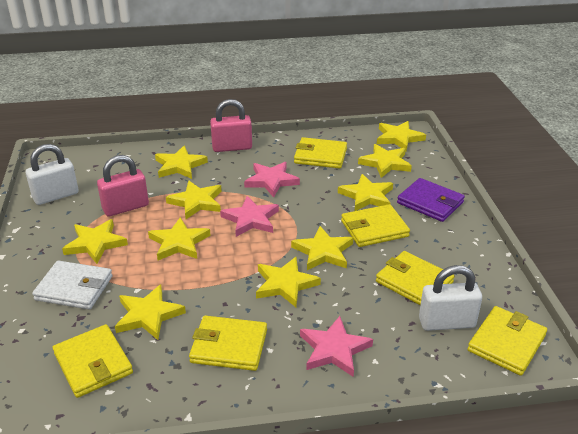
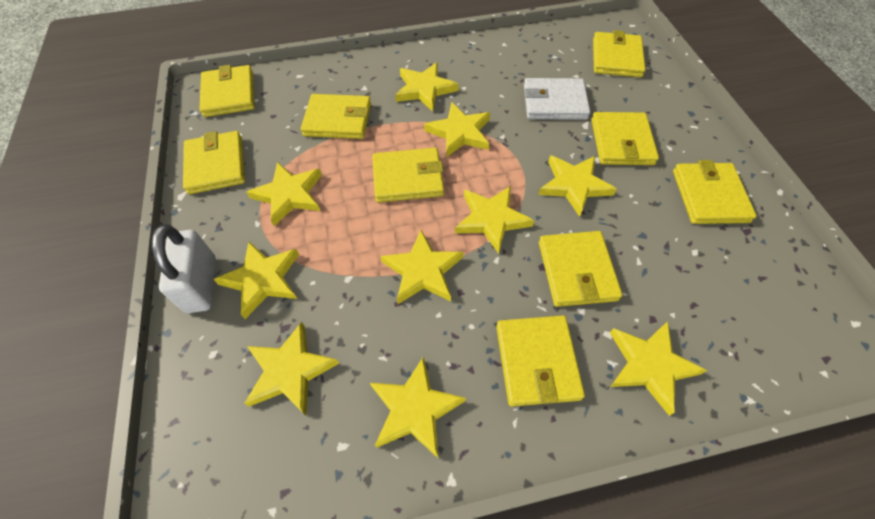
pink padlock: [97,155,149,216] [210,99,252,152] = 2 -> none = 0
pink star: [220,196,279,237] [244,162,300,198] [300,316,373,377] = 3 -> none = 0
purple wallet: [397,178,465,222] = 1 -> none = 0
white padlock: [26,144,79,205] [419,265,482,331] = 2 -> [152,224,216,313] = 1
yellow wallet: [53,324,133,398] [189,316,267,371] [294,137,347,169] [341,204,410,247] [376,251,455,305] [468,306,547,376] = 6 -> [183,131,245,194] [200,65,255,117] [301,94,371,139] [372,148,444,202] [496,315,585,406] [539,231,622,307] [591,112,659,165] [593,30,646,77] [673,160,757,224] = 9

